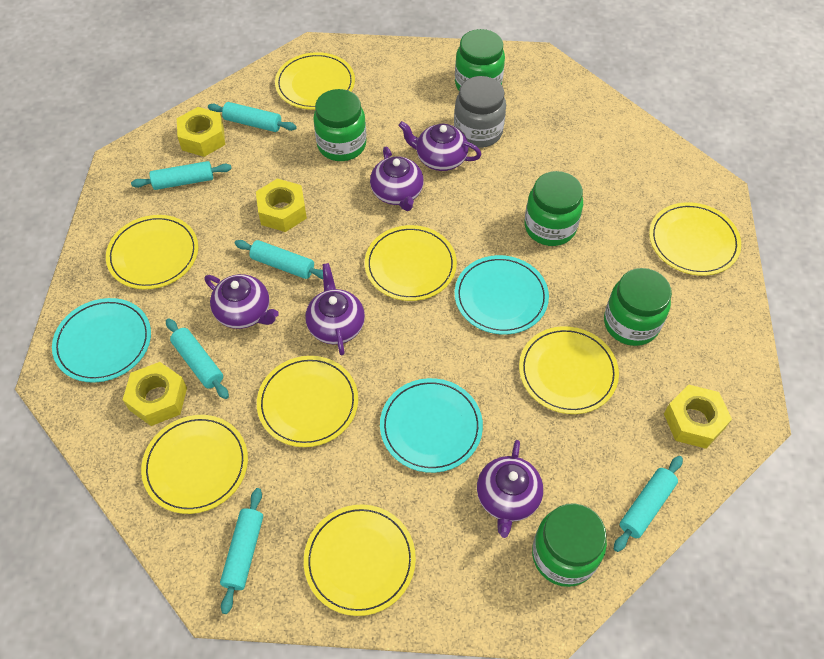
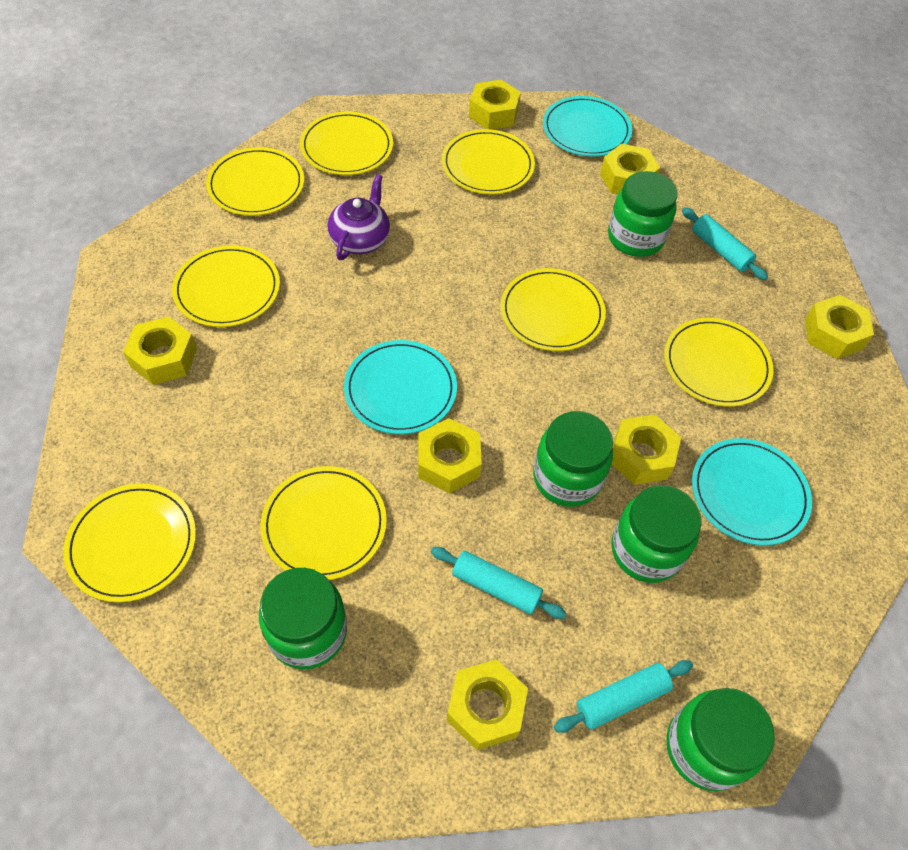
grey jar: [454,76,506,148] = 1 -> none = 0
purple teapot: [204,274,279,329] [305,263,365,355] [370,147,424,211] [398,121,482,171] [477,440,543,538] = 5 -> [327,174,390,260] = 1
turquoise rolling pin: [131,161,232,190] [166,318,229,399] [208,102,297,132] [220,488,263,614] [235,240,323,279] [614,456,683,552] = 6 -> [431,547,567,619] [554,660,693,733] [682,207,768,280] = 3
yellow nut: [123,362,187,426] [177,107,225,157] [256,178,307,232] [664,384,732,449] = 4 -> [123,316,197,385] [418,418,482,494] [447,659,528,750] [469,79,521,130] [600,144,660,194] [612,415,681,485] [805,295,874,359] = 7

